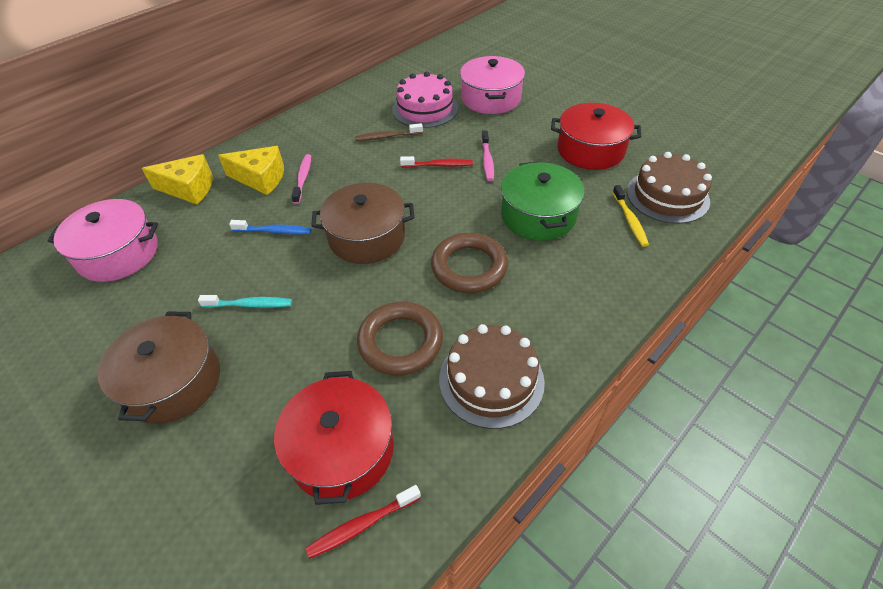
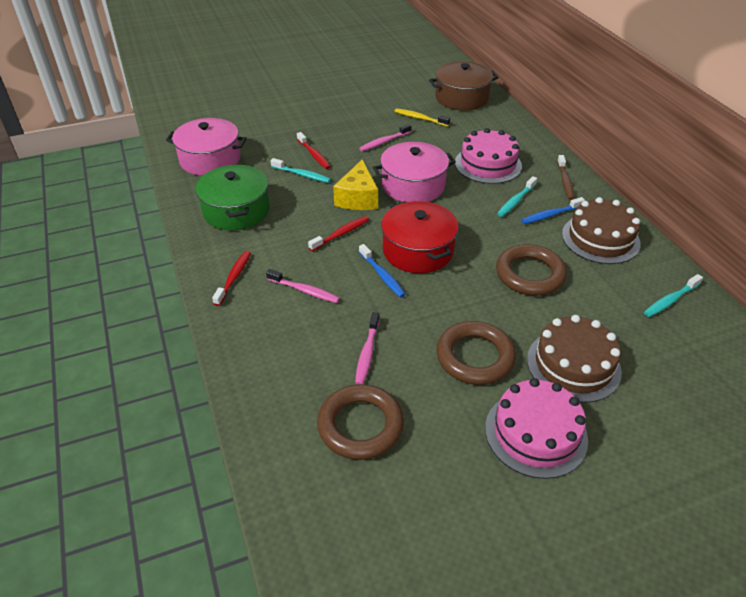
blue toothbrush: [229,220,311,235] = 1 -> [359,244,406,298] [521,197,585,224] = 2
brown pot: [97,311,220,424] [311,183,414,264] = 2 -> [429,62,499,110] = 1
brown ring: [357,302,443,376] [431,233,508,293] = 2 -> [317,384,404,460] [436,321,516,385] [496,244,567,296] = 3
pink cake: [392,72,458,128] = 1 -> [455,128,522,184] [485,378,588,479] = 2
pink toothbrush: [291,154,311,204] [481,130,494,181] = 2 -> [266,269,340,303] [355,312,380,384] [359,124,412,151] = 3
red pot: [274,371,394,505] [551,103,641,170] = 2 -> [381,201,459,273] = 1
red toothbrush: [305,485,421,559] [400,156,473,168] = 2 -> [212,251,251,306] [297,132,331,169] [308,216,369,251] = 3
turquoise toothbrush: [198,295,292,308] = 1 -> [271,158,331,183] [497,176,537,217] [644,274,703,317] = 3
yellow cheese: [142,154,212,204] [218,146,284,195] = 2 -> [333,159,378,210] = 1

